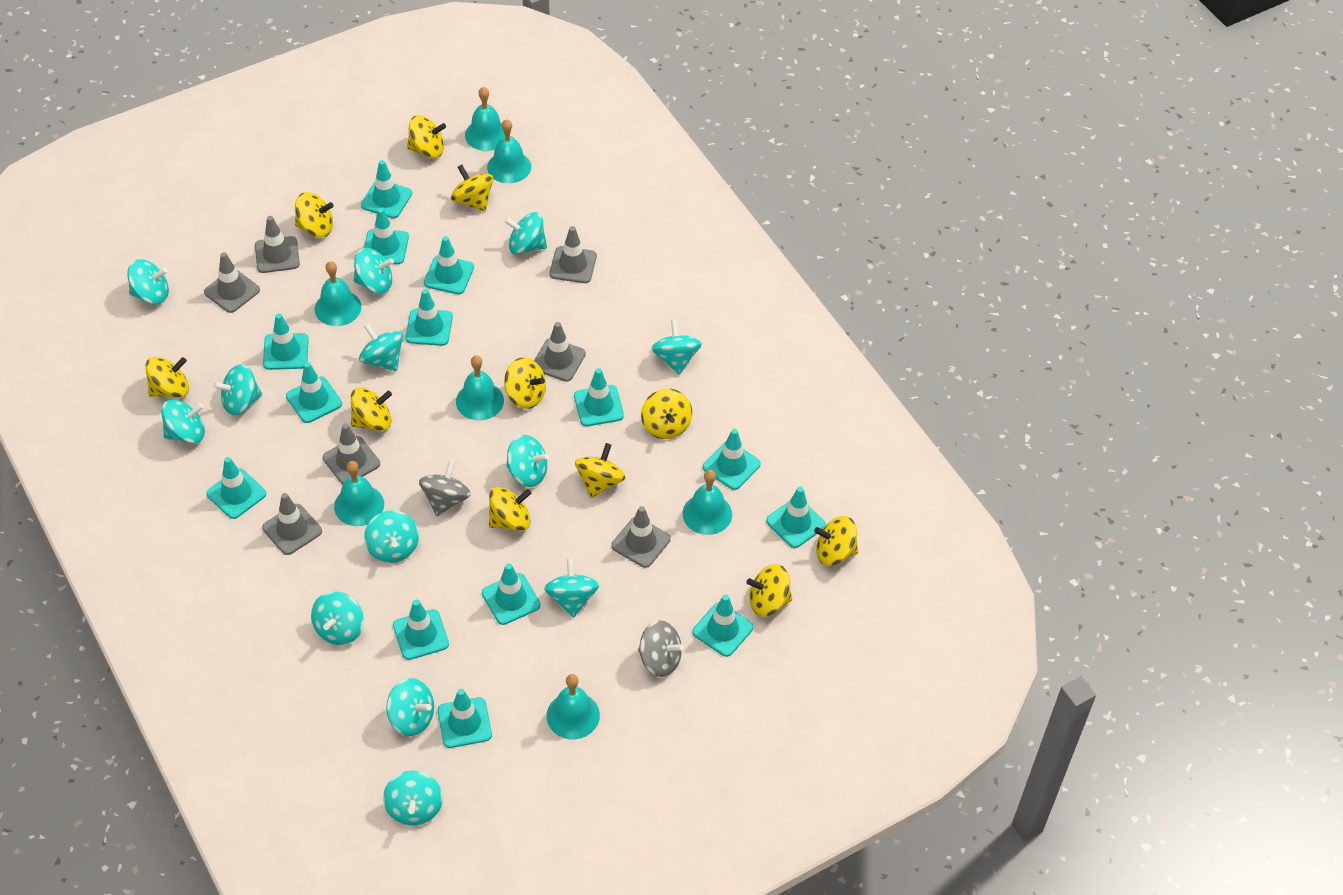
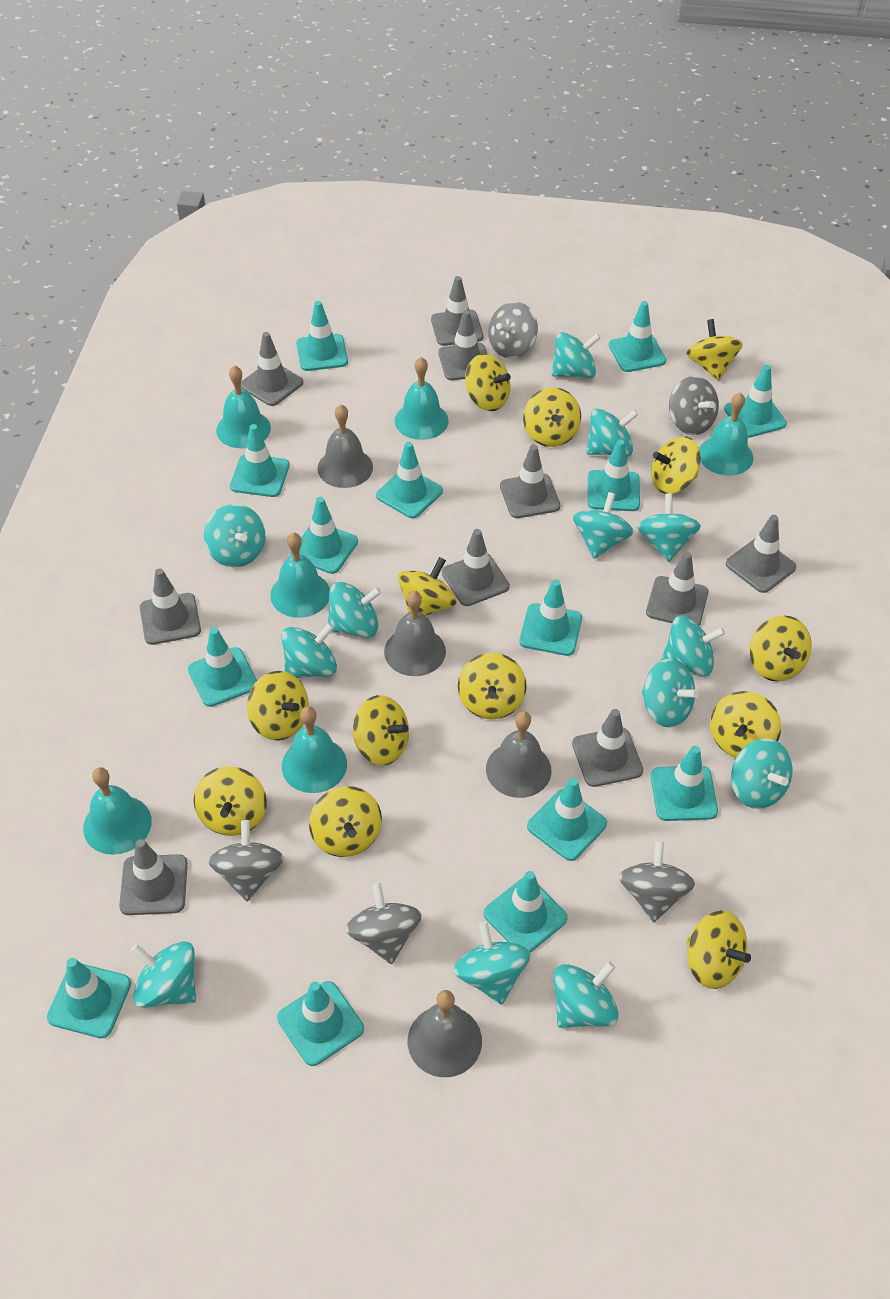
grey bell: none = 0 -> [317,404,373,488] [384,591,446,676] [408,990,482,1077] [486,711,552,798] = 4
grey spinning top: [419,460,471,516] [638,620,684,677] = 2 -> [208,820,284,901] [346,882,422,964] [488,302,538,358] [619,840,695,922] [669,376,719,435] = 5
grey traffic cone: [204,252,260,313] [255,216,300,273] [262,493,322,555] [323,424,380,484] [534,322,586,382] [550,226,597,283] [612,506,670,568] = 7 -> [119,839,188,915] [140,568,201,645] [241,332,303,406] [431,276,483,346] [439,310,487,381] [442,529,510,606] [500,445,561,518] [572,709,643,787] [646,552,708,626] [726,515,796,593] = 10
turquoise bell: [315,261,361,326] [334,461,384,526] [456,355,504,420] [465,87,505,151] [487,119,531,183] [547,674,600,739] [683,470,732,535] = 7 -> [83,767,152,855] [216,365,271,449] [270,532,330,618] [282,706,347,793] [395,357,449,440] [699,392,753,476] = 6
yellow spinning top: [145,357,189,398] [295,192,334,237] [351,387,392,431] [407,115,446,158] [451,165,493,212] [489,487,531,531] [504,357,546,409] [575,443,625,498] [641,388,692,439] [747,564,792,617] [814,516,858,566] = 11 -> [194,766,267,836] [247,671,309,740] [309,786,382,857] [353,695,409,766] [398,557,457,616] [458,653,527,719] [465,354,511,411] [523,387,581,447] [651,436,701,494] [686,319,743,381] [686,911,751,989] [711,691,781,758] [750,615,812,682] = 13

